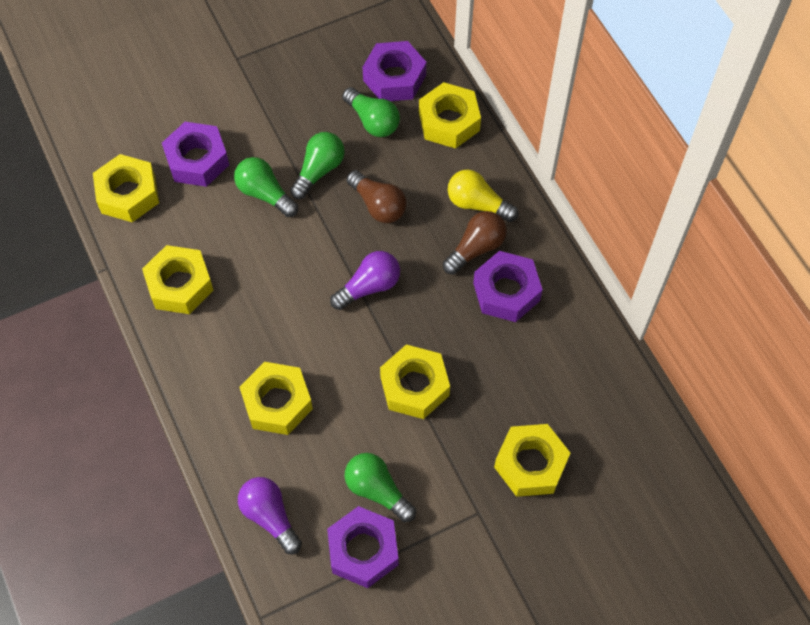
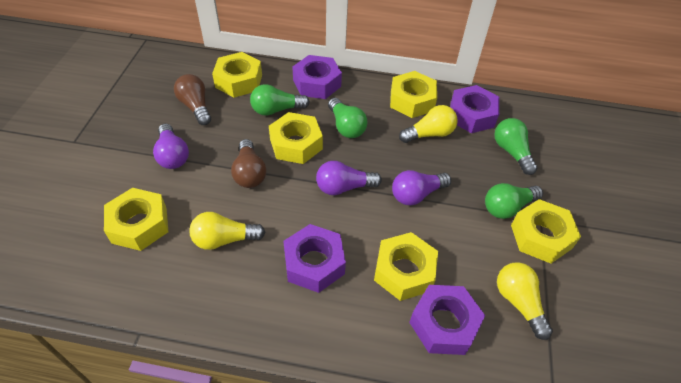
purple light bulb: [238,477,302,554] [330,251,400,310] = 2 -> [153,124,189,169] [316,161,382,195] [392,170,451,206] = 3
yellow light bulb: [448,170,518,222] = 1 -> [189,212,266,250] [399,105,458,143] [497,262,553,340] = 3

